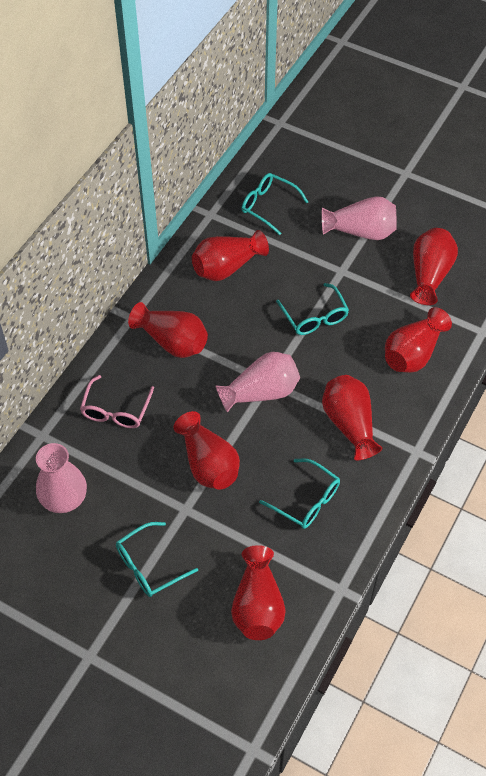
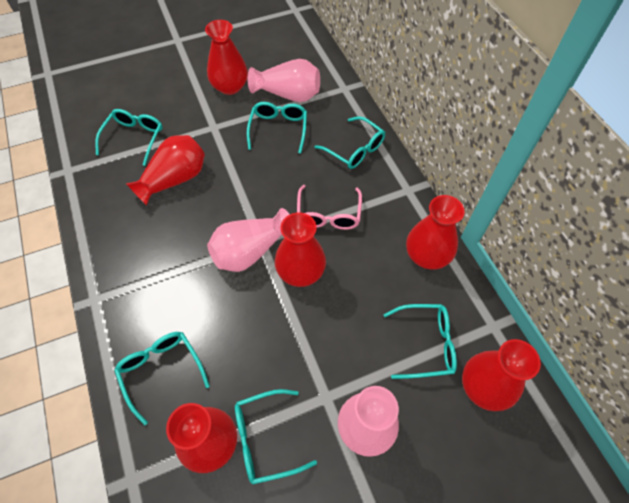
red vase: [128,302,208,358] [174,411,240,490] [192,230,269,281] [231,545,285,640] [322,375,383,460] [385,307,452,373] [410,228,458,305] = 7 -> [126,135,205,206] [166,403,237,473] [205,20,248,95] [275,212,326,287] [406,195,465,269] [462,339,541,411] = 6
turquoise glasses: [116,522,198,597] [241,173,308,235] [259,458,340,529] [276,283,349,335] = 4 -> [95,109,162,166] [114,332,210,425] [235,389,317,484] [247,102,307,153] [315,116,385,169] [384,304,457,379] = 6

